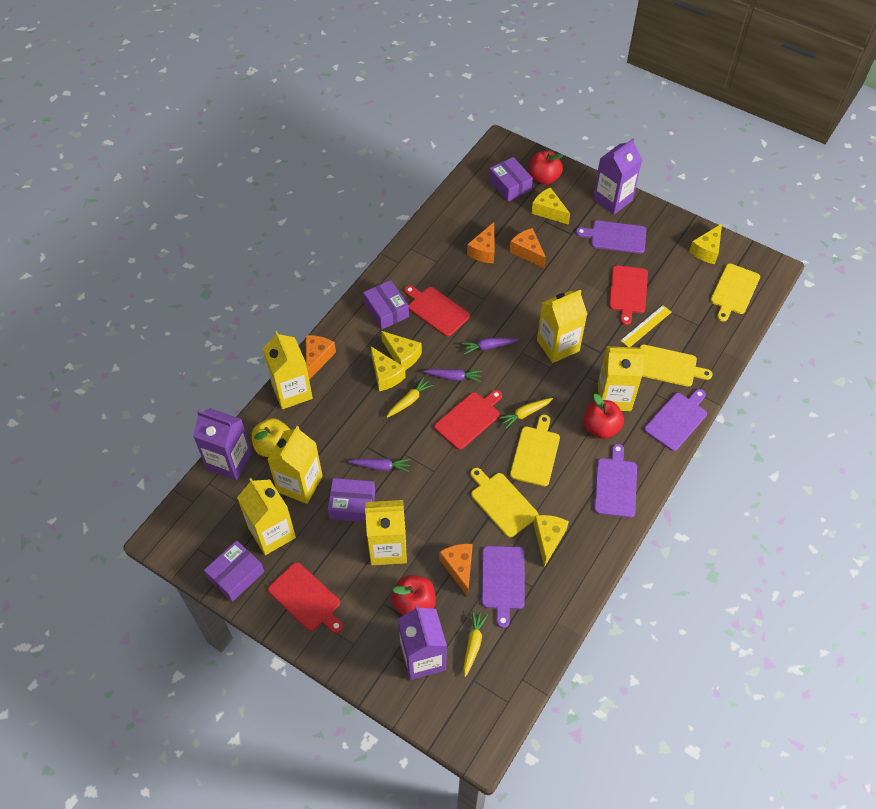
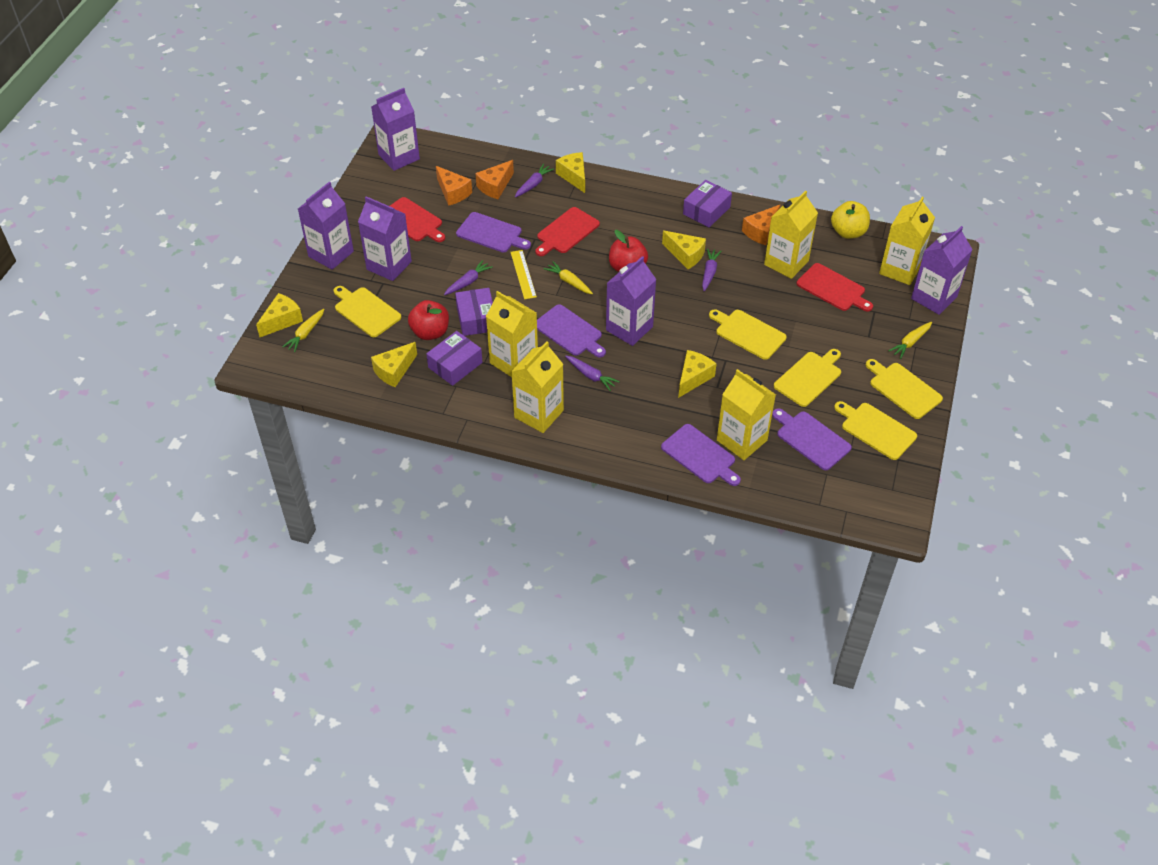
orange cheese: [306,335,336,380] [439,544,473,597] [467,222,494,263] [510,228,546,269] = 4 -> [436,166,472,206] [475,160,514,199] [742,205,780,245] = 3
purple box: [204,541,264,602] [328,478,375,522] [363,280,409,330] [489,157,533,202] = 4 -> [426,331,483,386] [455,288,493,336] [683,180,732,228] = 3
purple carrot: [348,459,410,472] [423,369,482,382] [461,338,519,355] = 3 -> [444,260,493,295] [515,164,554,197] [565,356,620,391] [702,249,721,291] = 4
purple carton: [193,408,252,480] [398,605,447,680] [593,138,642,215] = 3 -> [298,182,354,270] [358,196,412,281] [371,88,420,171] [606,256,656,346] [911,226,973,315] = 5
red apple: [391,575,436,616] [529,151,563,185] [584,394,624,439] = 3 -> [408,300,449,340] [609,230,648,272] = 2
red cutting board: [268,562,343,634] [404,285,470,337] [434,390,502,450] [609,265,648,325] = 4 -> [390,197,445,242] [535,207,600,256] [797,263,873,311] = 3
yellow carton: [237,478,296,555] [263,331,313,409] [267,426,323,504] [365,500,407,565] [537,290,587,363] [598,346,645,411] = 6 -> [486,291,538,377] [511,341,564,433] [717,369,776,460] [764,190,818,279] [879,196,935,285] = 5
yellow cutting board: [470,468,538,537] [510,415,560,486] [639,345,713,387] [710,264,760,322] = 4 -> [334,286,401,337] [709,309,787,360] [774,349,841,407] [834,401,917,460] [866,359,943,419] = 5

